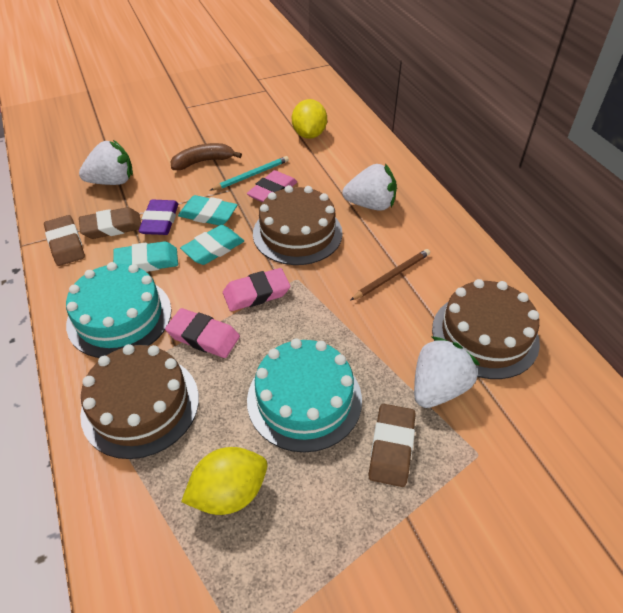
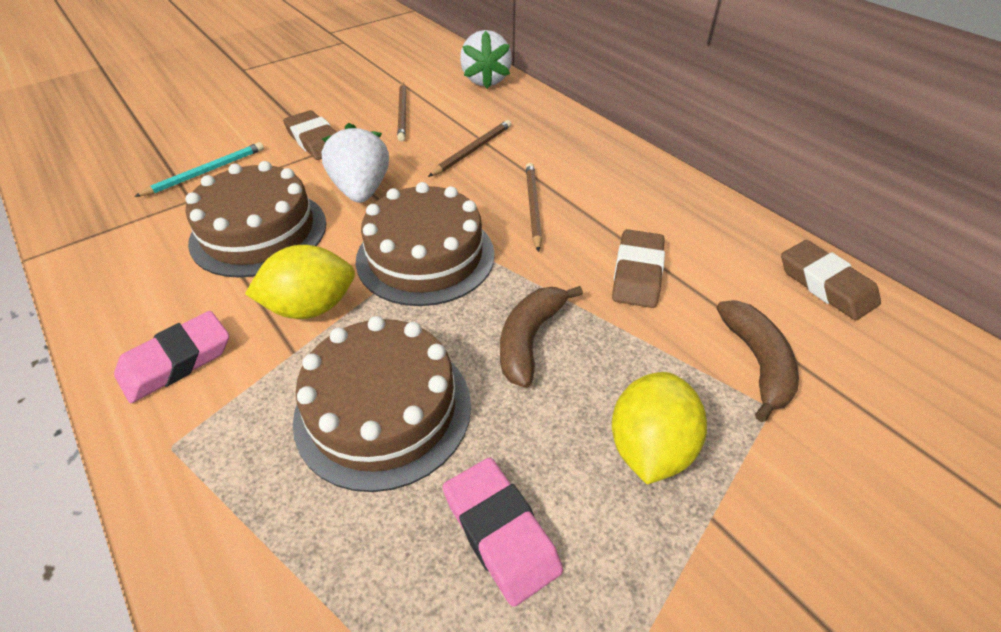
brown banana: [170,143,242,170] = 1 -> [500,286,583,388] [717,300,799,422] = 2
brown pencil: [351,249,430,300] = 1 -> [397,83,406,142] [428,120,511,177] [526,163,542,252] = 3
pink eraser: [165,308,240,358] [223,268,290,311] [247,170,297,202] = 3 -> [114,311,229,403] [443,458,563,607] = 2
purple eraser: [139,200,178,235] = 1 -> none = 0
turquoise cake: [66,262,172,358] [247,339,362,453] = 2 -> none = 0
turquoise eraser: [113,241,178,272] [178,195,237,225] [180,225,244,265] = 3 -> none = 0
white strawberry: [79,140,133,185] [342,164,397,211] [414,337,480,408] = 3 -> [322,123,389,203] [460,30,512,89] = 2

